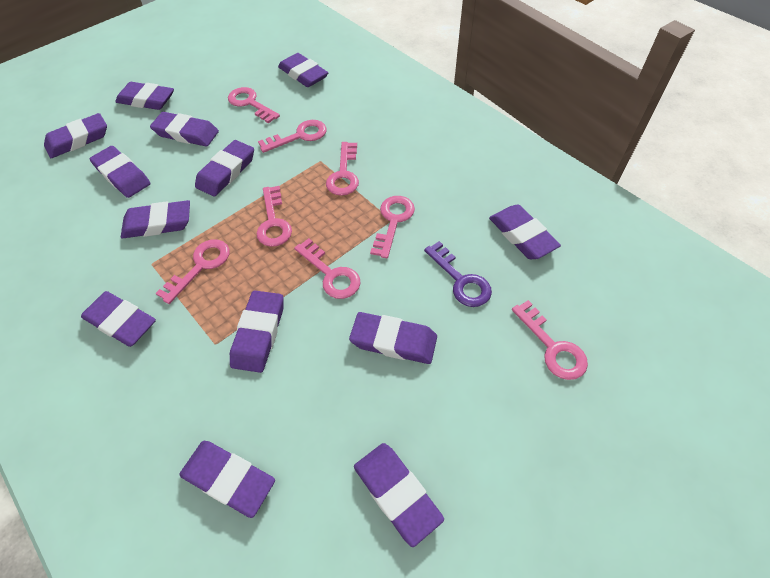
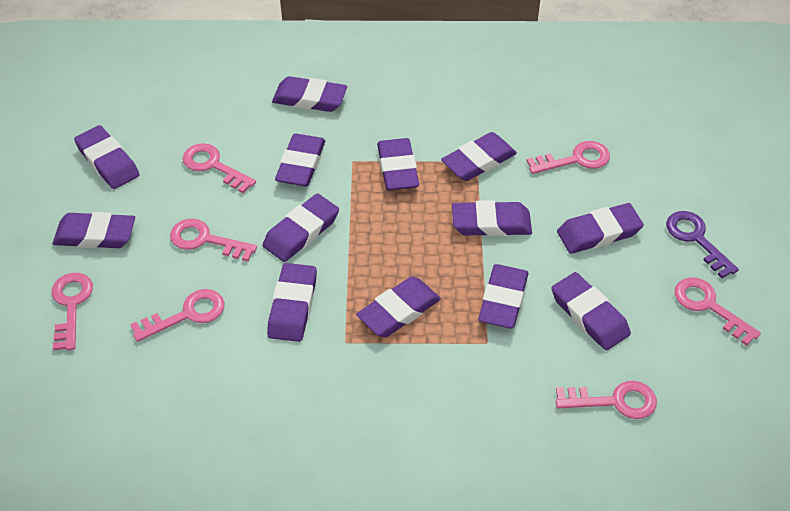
pink key: [156,239,230,304] [228,87,280,123] [256,186,292,247] [258,120,327,153] [294,238,360,299] [326,142,359,196] [370,196,415,258] [512,300,588,380] = 8 -> [52,273,93,350] [130,289,225,342] [170,219,257,262] [183,143,256,193] [526,141,610,174] [556,381,657,419] [674,277,761,346] = 7

